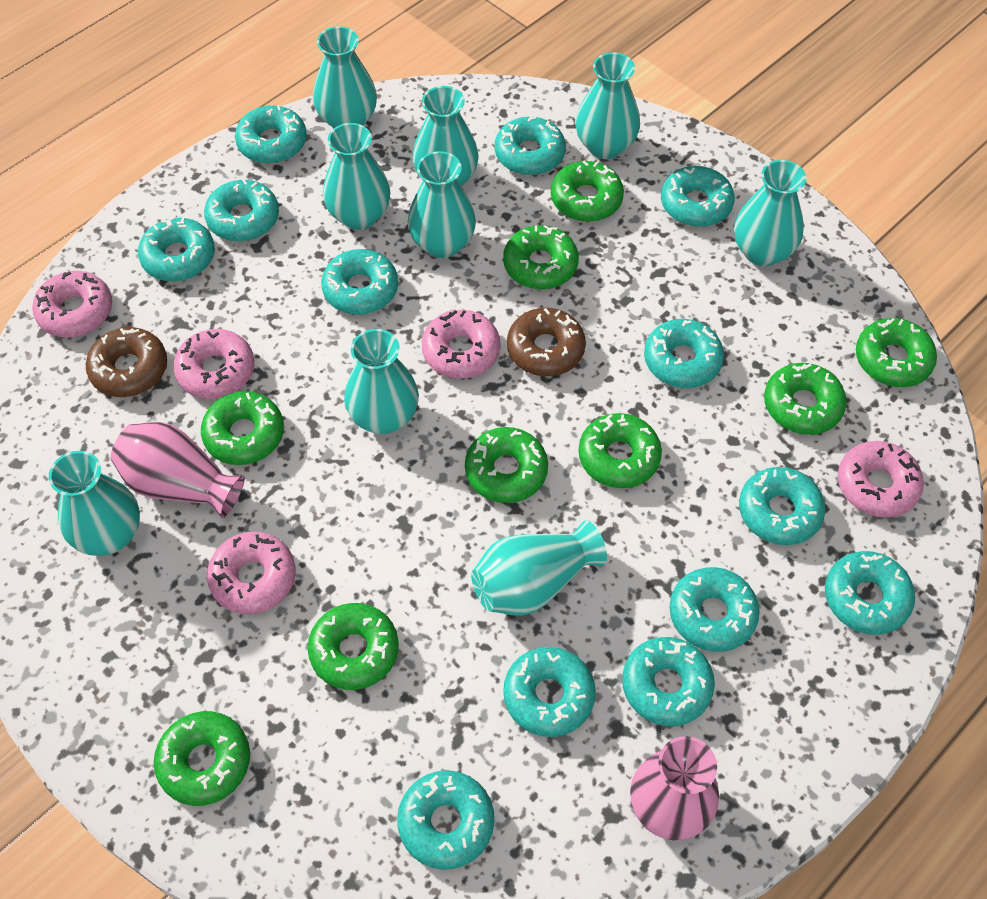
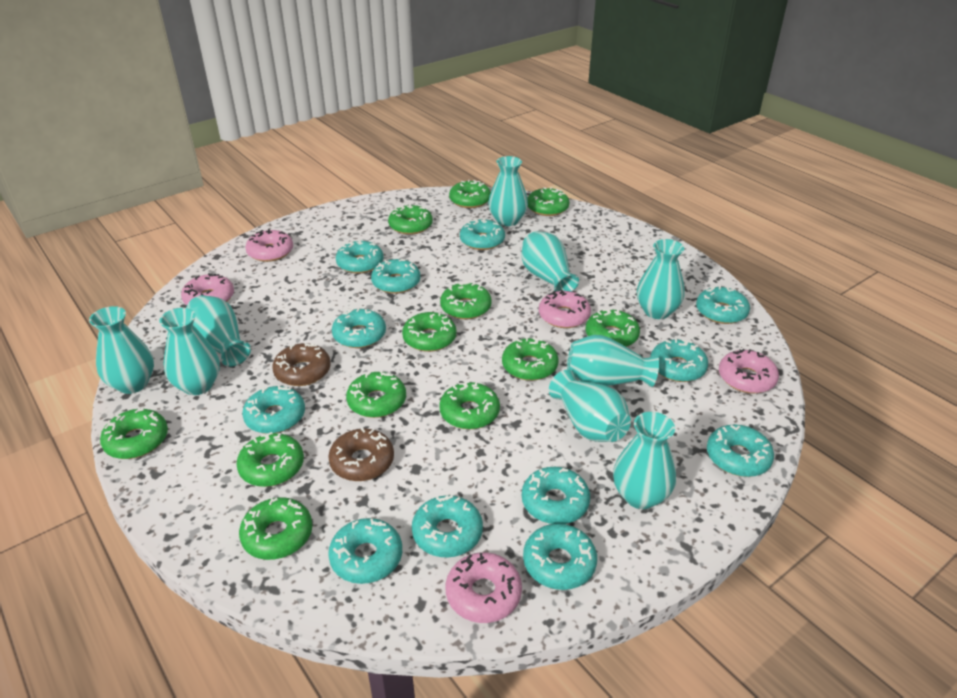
green donut: [154,711,250,806] [201,391,284,465] [308,603,399,690] [465,427,548,503] [503,225,579,289] [551,160,624,222] [579,413,662,488] [764,363,847,435] [856,318,937,387] = 9 -> [100,408,168,459] [236,432,304,487] [239,497,312,560] [346,371,406,418] [388,204,432,235] [402,312,456,352] [439,381,500,429] [440,282,492,319] [449,180,491,208] [502,337,558,381] [527,187,570,216] [585,308,640,347] = 12
pink vase: [111,422,245,518] [630,736,719,840] = 2 -> none = 0
turquoise donut: [138,217,215,281] [204,179,279,241] [235,105,307,164] [321,249,398,315] [397,770,494,870] [495,116,566,175] [503,647,596,737] [622,637,715,726] [644,319,724,388] [661,166,735,227] [670,567,760,652] [739,467,825,545] [825,551,915,635] = 13 -> [242,385,305,434] [328,518,402,584] [332,308,386,348] [336,240,384,274] [371,259,421,294] [412,495,483,557] [460,218,505,250] [522,467,590,524] [523,524,597,590] [650,339,708,382] [696,286,750,324] [707,425,774,477] = 12

